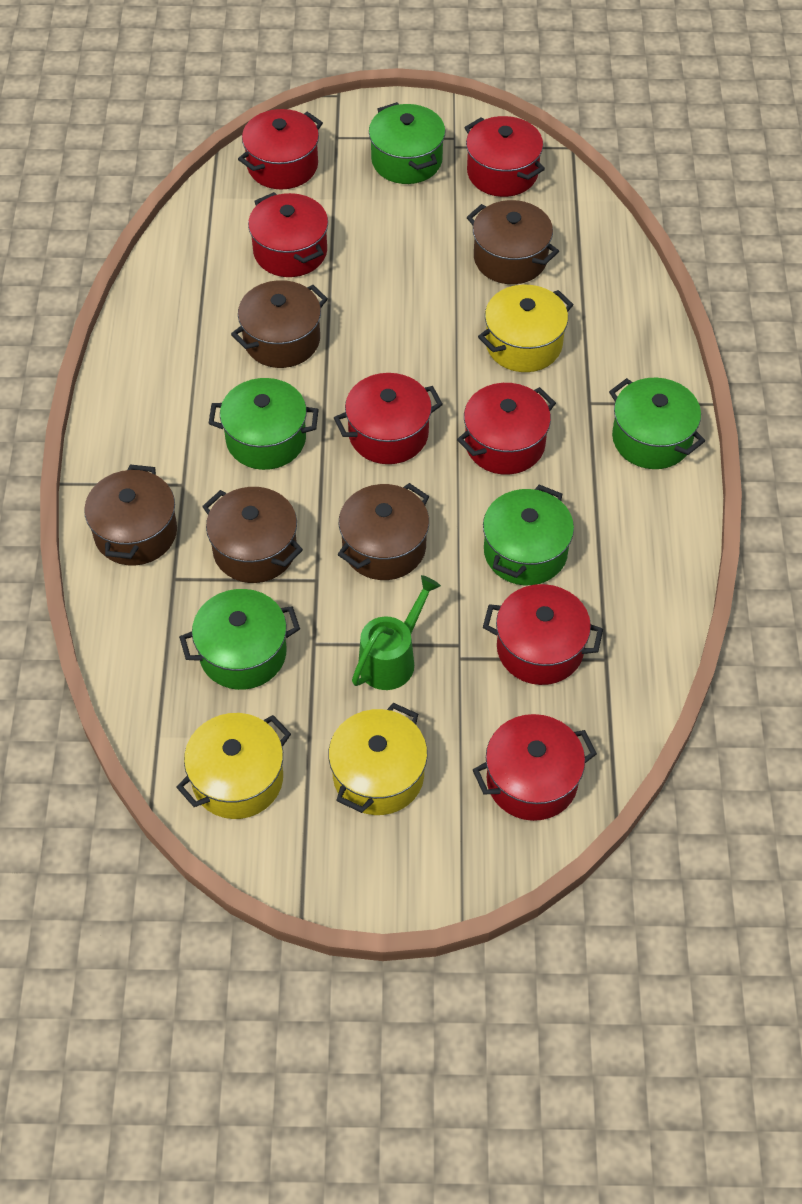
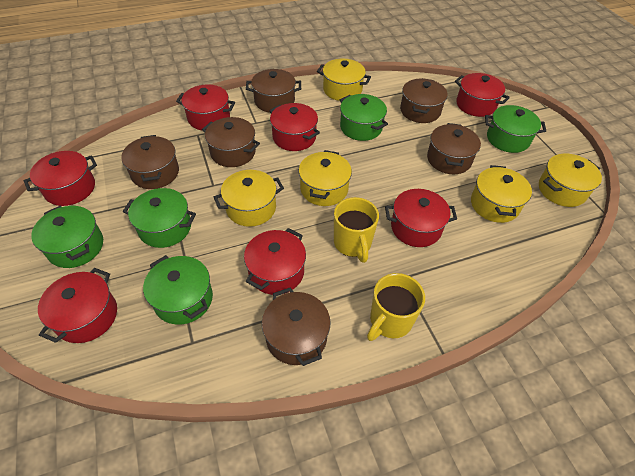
brown pot: [84,464,177,566] [202,487,303,583] [231,280,328,368] [338,483,429,580] [467,200,559,284] = 5 -> [121,135,179,189] [202,117,260,167] [246,69,301,113] [262,287,331,366] [400,78,448,123] [427,123,481,174] = 6
green watering can: [352,575,441,690] = 1 -> none = 0
yellow mug: none = 0 -> [334,197,379,263] [367,273,425,341] = 2
yellow pot: [176,713,291,819] [328,703,428,815] [478,285,574,372] = 3 -> [214,170,284,227] [299,150,352,206] [317,59,371,101] [471,165,532,223] [539,154,602,207] = 5

